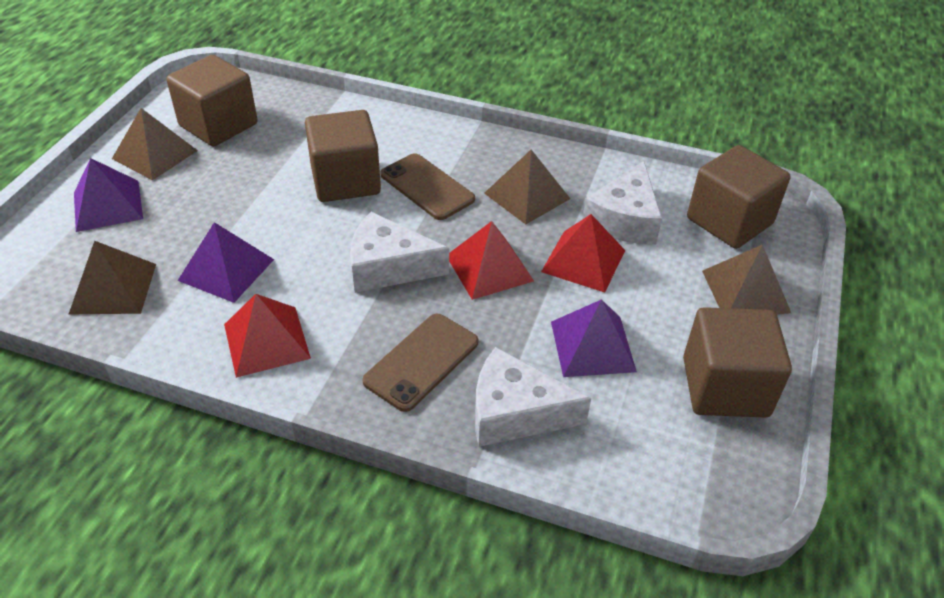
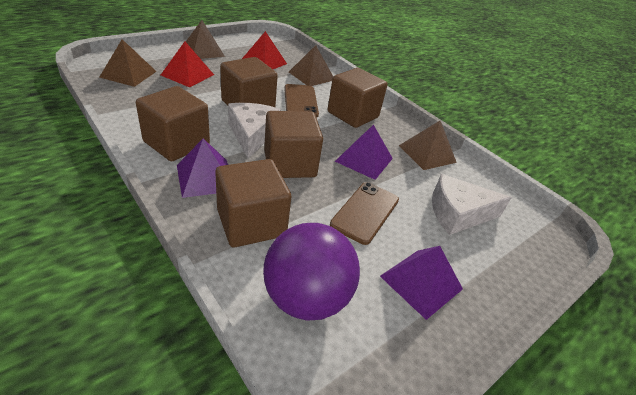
brown cube: [166,55,258,147] [305,110,381,202] [683,307,792,417] [687,145,790,249] = 4 -> [136,86,210,161] [215,159,291,247] [220,57,278,107] [264,111,323,178] [328,68,388,128] = 5
purple ball: none = 0 -> [263,223,360,320] = 1
red pyramid: [224,294,311,378] [449,221,534,300] [541,214,625,293] = 3 -> [161,42,214,87] [242,31,287,69] = 2
white cheese: [350,212,449,293] [475,347,591,447] [583,161,662,244] = 3 -> [228,103,281,158] [432,174,512,235] = 2

